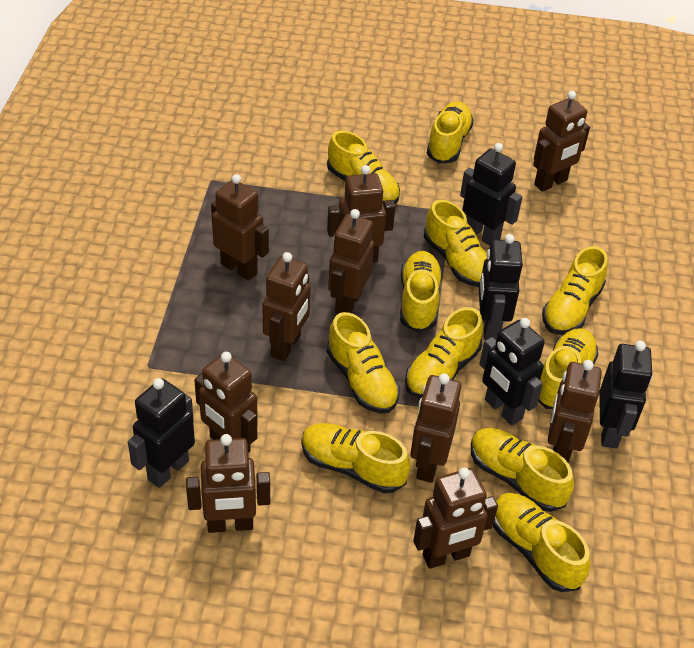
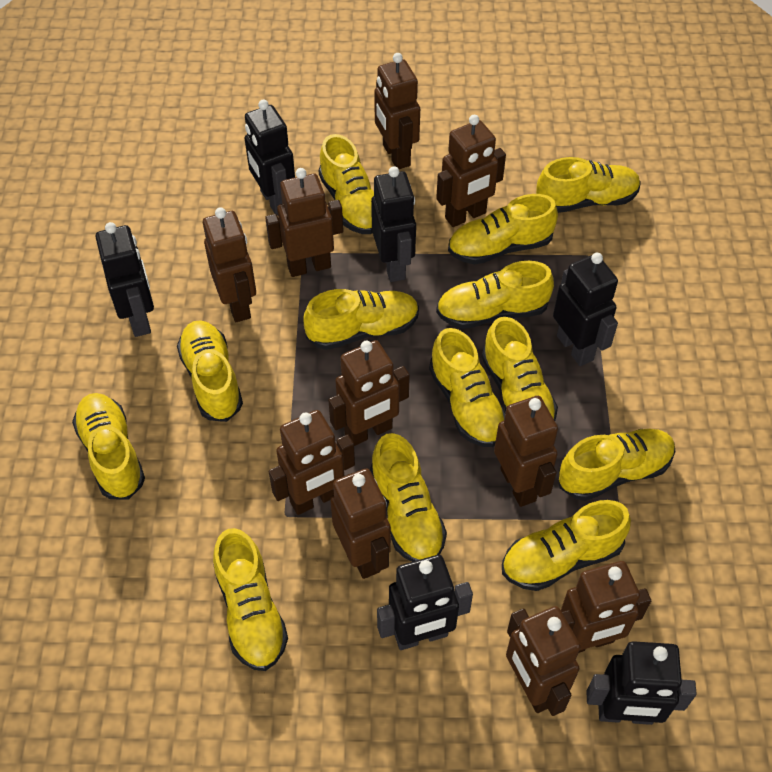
black robot: [128,378,195,488] [460,143,522,246] [479,234,523,340] [479,318,545,426] [599,341,652,448] = 5 -> [96,222,154,337] [245,99,295,216] [371,166,416,282] [377,555,473,650] [553,253,618,366] [586,641,697,725] = 6
yellow shoe: [301,423,411,494] [327,131,400,205] [327,312,400,413] [400,251,442,332] [405,307,483,399] [424,200,487,287] [427,101,474,164] [471,428,574,512] [493,493,591,592] [538,328,598,409] [542,246,608,335] = 11 -> [72,393,145,499] [177,320,243,422] [213,528,288,671] [303,289,419,350] [318,134,374,234] [370,433,447,562] [429,328,505,447] [436,261,554,329] [448,194,558,264] [482,317,558,421] [502,500,631,591] [536,157,641,213] [559,429,676,501] = 13

